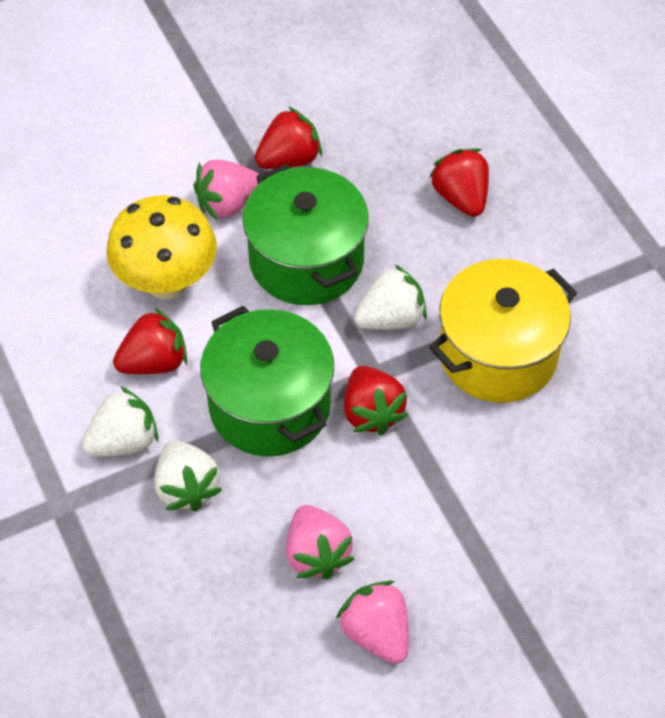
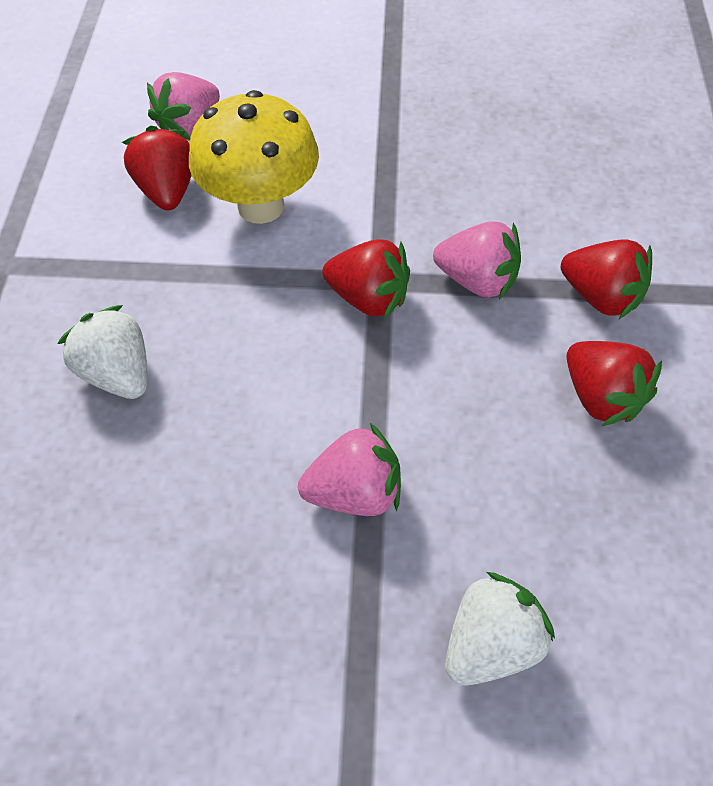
green pot: [200,306,334,456] [243,164,369,305] = 2 -> none = 0
white strawberry: [82,386,158,457] [154,440,222,512] [354,264,427,330] = 3 -> [57,305,148,399] [445,572,555,686] = 2
yellow pot: [429,259,577,403] = 1 -> none = 0

